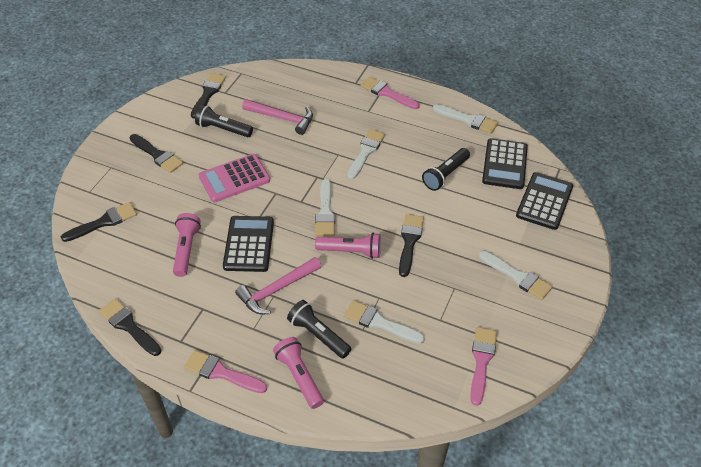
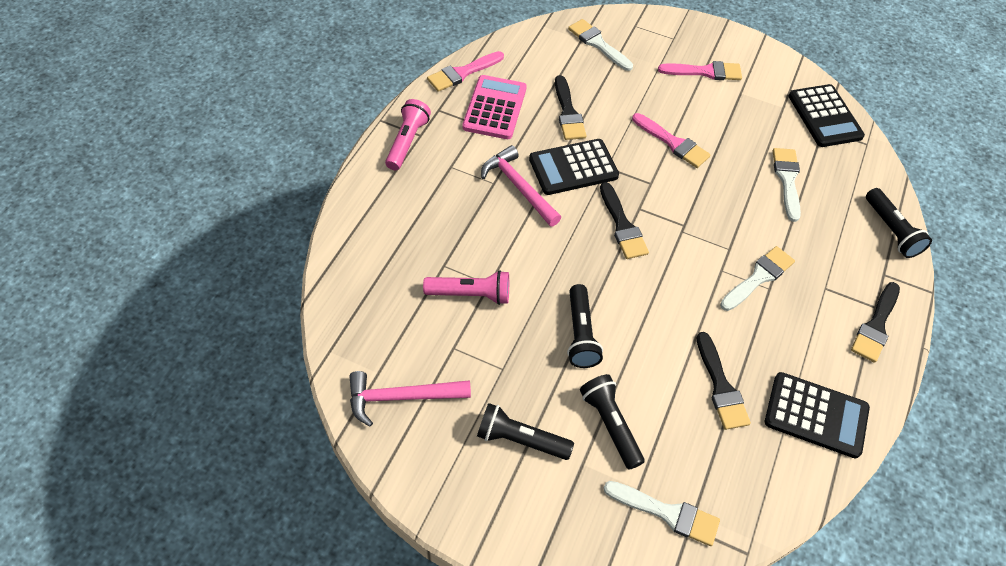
black brush: [61,202,137,242] [99,298,161,356] [130,134,183,173] [191,73,226,119] [399,214,424,277] = 5 -> [555,75,586,140] [600,182,649,259] [696,332,751,430] [851,282,900,363] = 4
black flashlight: [195,105,253,137] [287,300,351,359] [422,148,470,191] = 3 -> [477,403,574,460] [567,284,603,368] [580,374,645,470] [866,188,932,258] = 4
pink flashlight: [173,213,201,277] [273,337,324,409] [315,233,381,259] = 3 -> [385,99,431,170] [423,270,509,305] = 2
white brush: [315,179,335,236] [344,300,425,344] [347,129,385,179] [433,104,498,134] [479,251,553,300] = 5 -> [568,19,633,71] [603,481,720,546] [720,246,795,311] [773,148,801,222] = 4

